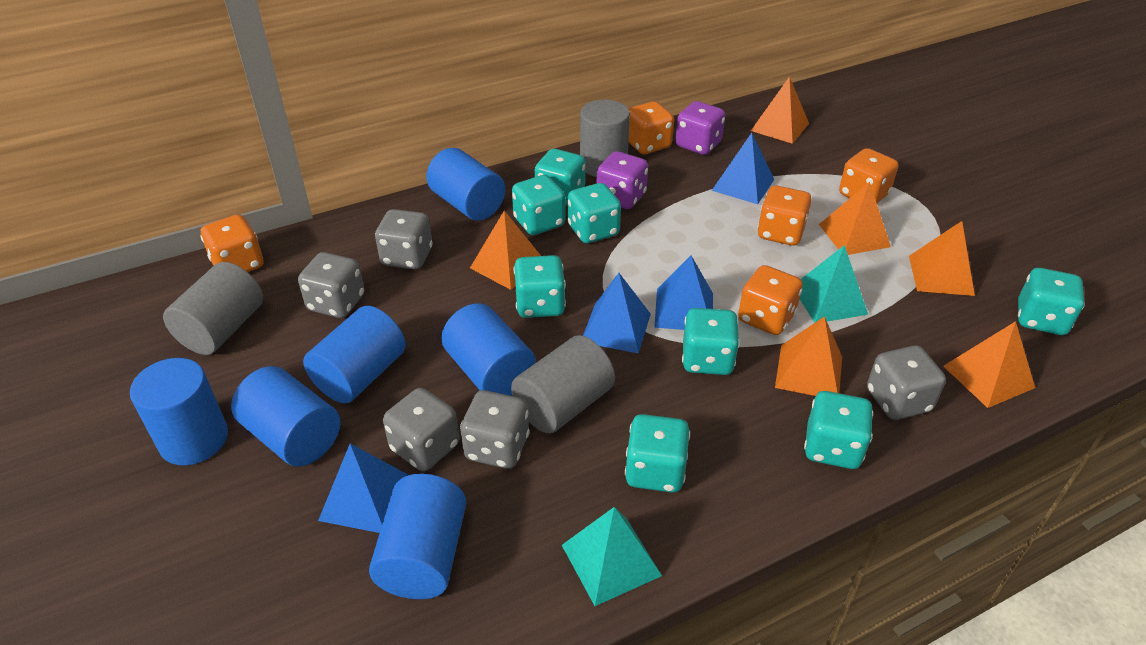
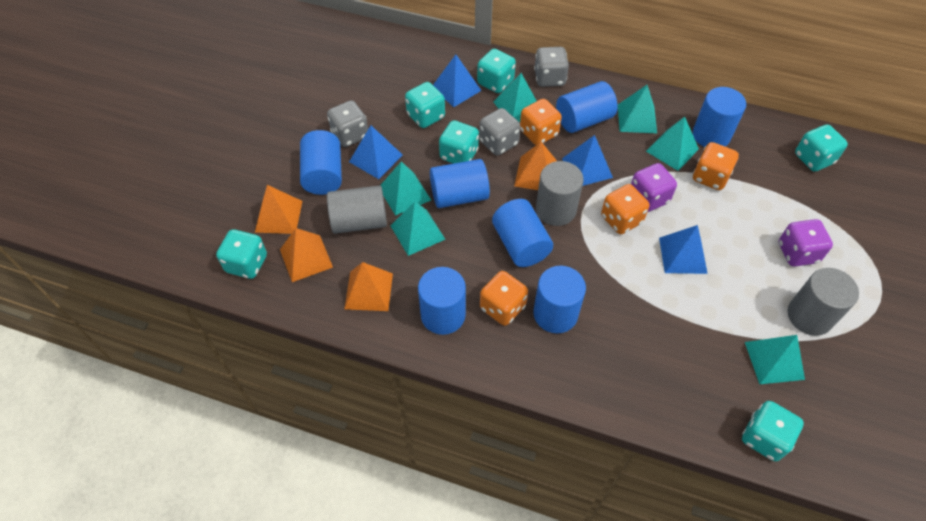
blue cylinder: [130,358,228,466] [231,366,340,467] [303,306,406,404] [369,474,466,599] [426,148,505,221] [441,303,536,396] = 6 -> [300,130,342,195] [418,267,466,335] [430,159,490,208] [492,199,553,267] [533,266,586,333] [556,81,618,133] [693,87,746,147] = 7
grey dice: [298,252,364,318] [375,209,433,269] [383,388,460,471] [460,390,530,469] [867,346,946,420] = 5 -> [327,100,368,147] [479,108,521,156] [534,47,569,87] = 3
orange dice: [200,215,263,272] [629,101,674,154] [738,265,803,335] [757,186,812,246] [839,148,898,203] = 5 -> [480,271,528,326] [520,99,562,145] [601,184,649,234] [693,142,739,190] = 4
orange pyramid: [470,211,541,290] [751,76,809,144] [775,316,842,396] [819,182,891,255] [909,221,975,296] [943,321,1035,408] = 6 -> [255,185,302,234] [280,228,333,282] [344,262,393,311] [514,142,557,190] = 4
turquoise dice: [512,175,566,235] [513,255,566,318] [535,149,585,206] [568,183,621,243] [625,414,690,493] [682,308,740,375] [804,391,873,469] [1018,268,1085,335] = 8 -> [216,229,267,279] [405,82,445,128] [439,120,479,164] [477,49,516,93] [742,401,804,461] [795,124,848,172] = 6
turquoise pyramid: [562,507,662,606] [800,245,868,323] = 2 -> [380,161,431,216] [390,201,445,256] [493,73,537,122] [618,85,657,133] [646,117,699,171] [745,335,805,384] = 6

